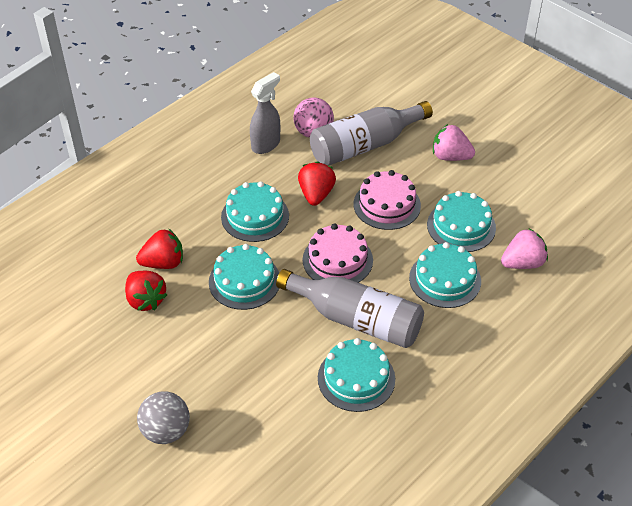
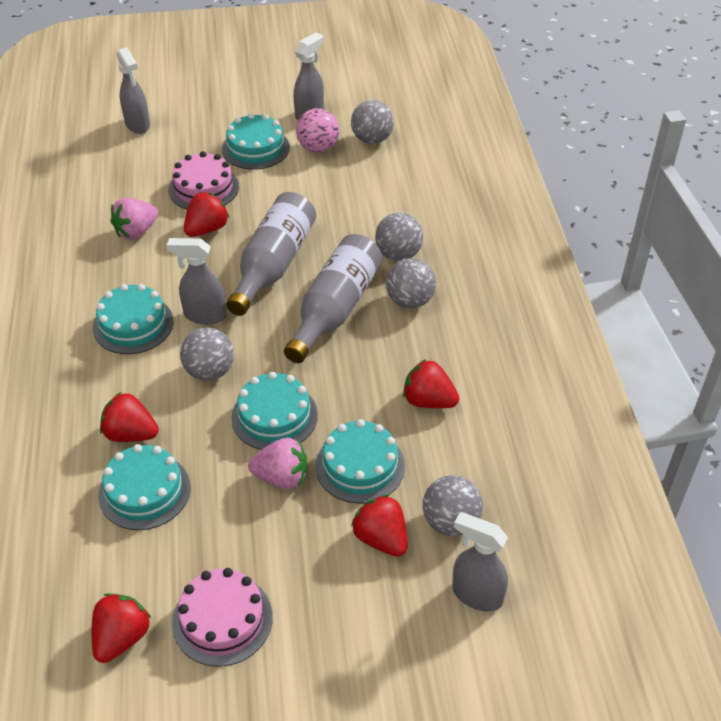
grey ball: [137,392,190,444] = 1 -> [180,327,234,381] [351,100,394,144] [375,213,423,261] [386,258,436,309] [423,475,483,536] = 5
grey spray bottle: [250,72,280,154] = 1 -> [116,47,150,134] [167,238,226,325] [294,32,324,120] [452,512,508,612] = 4
red strawberry: [125,271,167,311] [136,229,183,269] [298,161,336,206] = 3 -> [92,593,152,663] [100,392,159,442] [184,192,229,237] [351,494,408,557] [403,359,459,408] = 5

